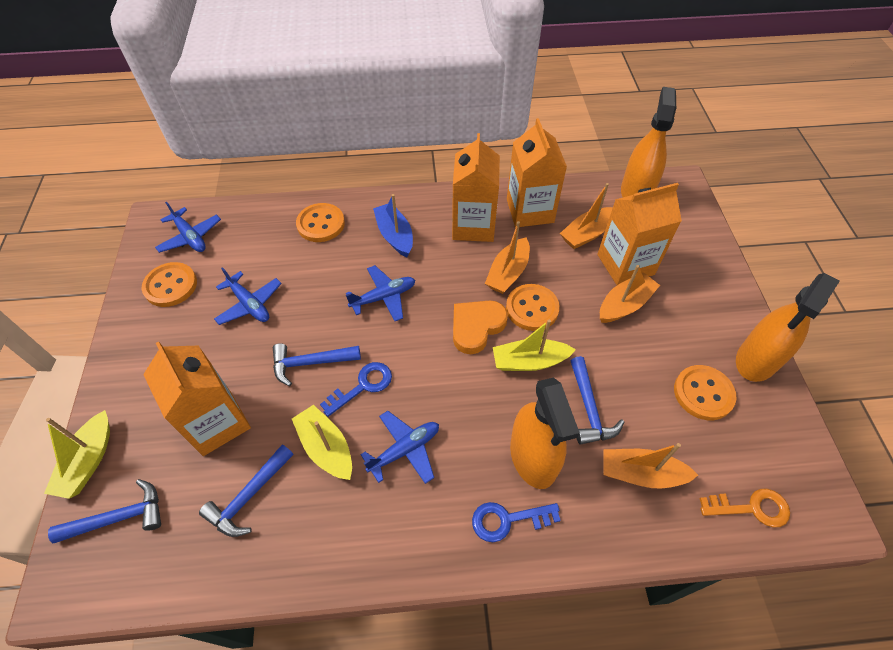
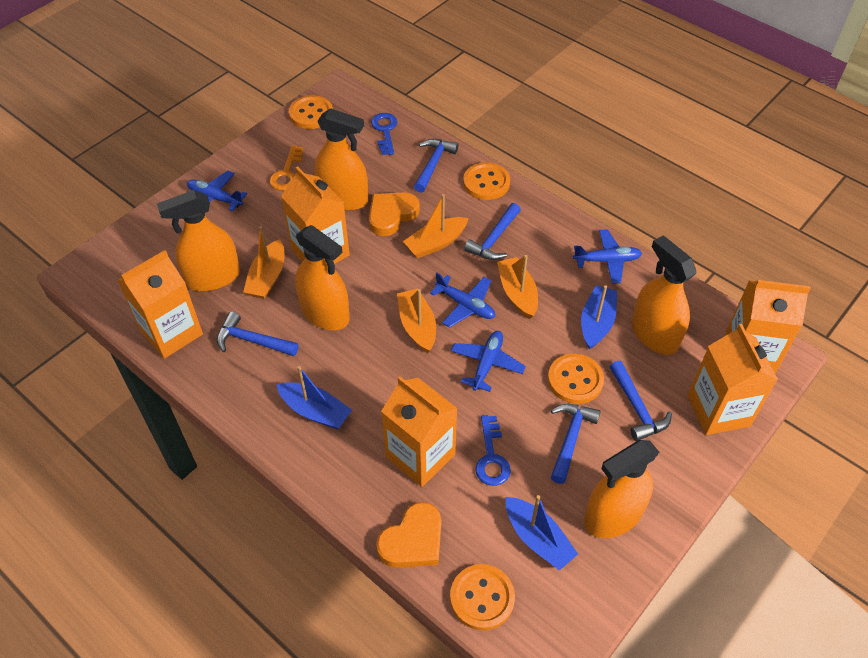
blue boat: [373,194,413,257] = 1 -> [277,366,352,429] [506,495,578,571] [581,285,617,349] = 3
blue hammer: [48,479,161,544] [199,444,294,537] [273,343,361,386] [571,356,624,444] = 4 -> [217,312,298,356] [414,139,459,193] [464,203,521,260] [551,404,601,484] [610,361,672,441] = 5
orange carton: [143,342,251,456] [452,133,500,242] [507,118,567,227] [597,183,682,285] = 4 -> [118,250,203,359] [281,167,350,264] [381,377,458,487] [688,324,778,435] [726,280,811,373] = 5
orange heart: [453,301,508,354] = 1 -> [369,192,420,236] [376,502,441,568] = 2
orange spray bottle: [510,377,580,489] [621,87,676,197] [736,273,840,382] = 3 -> [157,190,240,291] [295,225,350,330] [314,108,368,211] [584,440,659,538] [632,236,696,355] = 5
yellow boat: [44,410,110,499] [292,405,352,480] [493,320,576,371] = 3 -> none = 0

